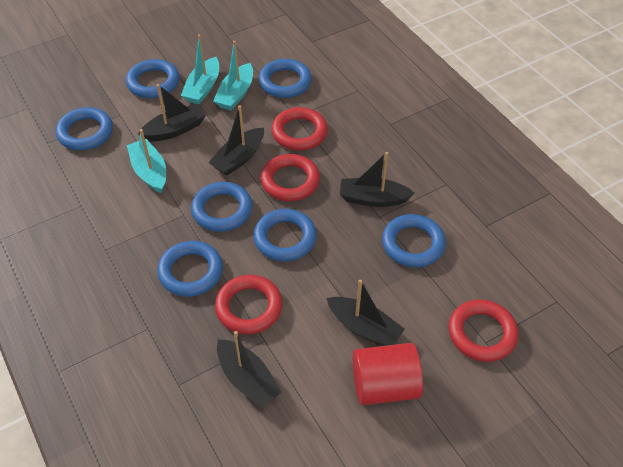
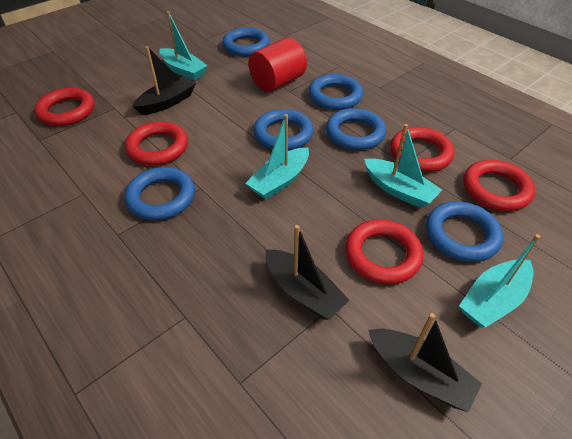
black boat: [138,84,206,142] [208,105,264,176] [217,331,282,408] [326,280,405,346] [340,152,415,207] = 5 -> [132,46,196,115] [266,225,349,320] [368,313,482,412] = 3
blue ring: [56,107,113,151] [126,59,179,98] [157,241,223,297] [191,182,253,232] [253,209,317,262] [259,59,312,98] [382,214,446,267] = 7 -> [125,167,195,220] [222,27,270,56] [254,109,314,151] [308,74,363,110] [326,108,386,150] [426,201,503,262] = 6
red ring: [215,275,283,334] [260,154,320,201] [271,107,328,151] [449,299,518,362] = 4 -> [34,88,95,126] [125,121,188,165] [345,219,423,284] [390,127,454,172] [463,160,535,211] = 5
turquoise boat: [127,129,166,194] [181,35,219,104] [213,41,253,111] = 3 -> [159,11,207,81] [245,114,309,199] [364,124,442,208] [459,234,540,327] = 4

